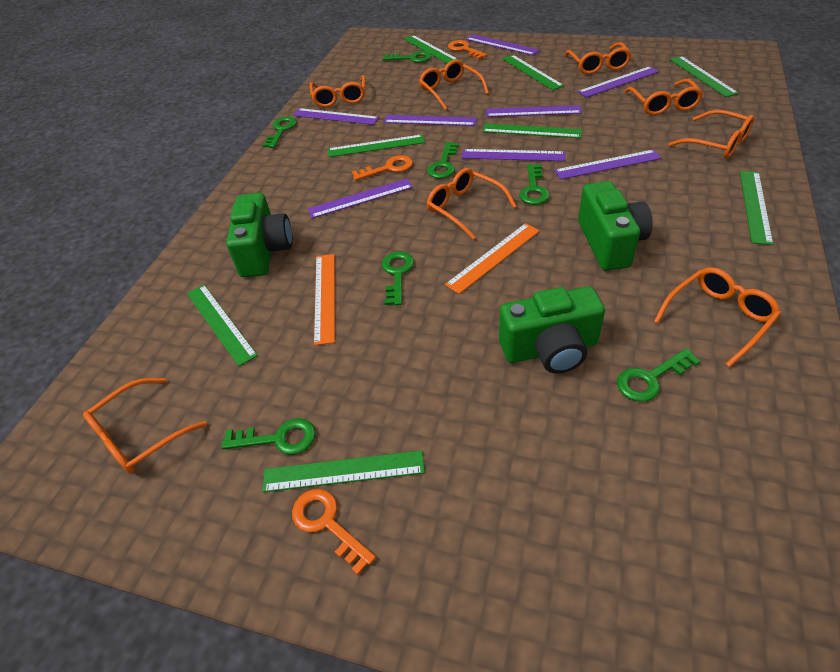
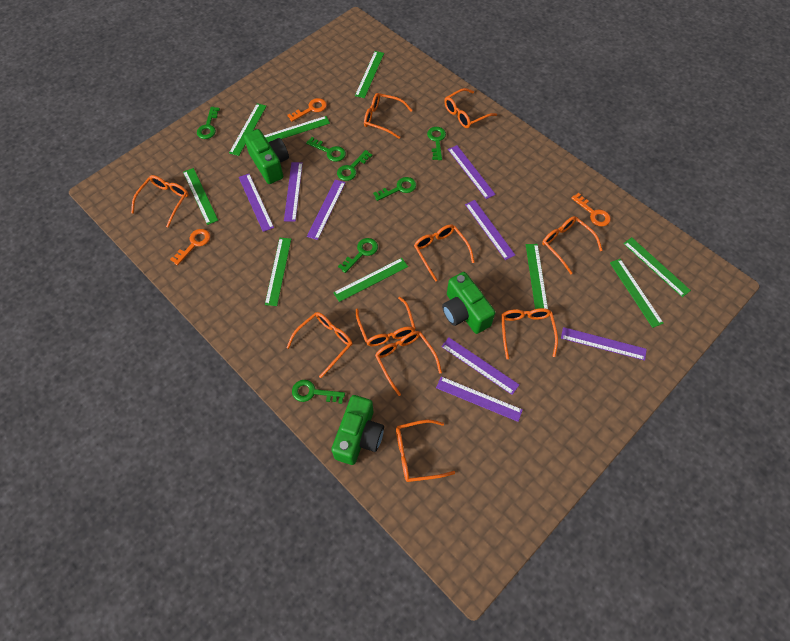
green ruler: [187,285,258,366] [262,450,425,492] [328,135,425,157] [404,35,458,64] [482,123,582,138] [502,55,564,90] [670,56,739,97] [740,171,773,245] = 8 -> [183,168,218,225] [229,103,267,156] [264,116,330,142] [265,238,291,306] [333,258,408,302] [355,51,384,98] [526,244,548,309] [610,259,664,328] [623,237,691,297] = 9
orange glasses: [83,378,207,474] [310,75,365,107] [419,59,489,110] [427,168,517,239] [565,42,632,74] [624,79,703,115] [654,267,781,367] [668,110,754,159] = 8 -> [131,175,189,228] [287,312,353,378] [356,297,416,346] [364,93,412,139] [375,331,442,396] [396,420,455,482] [414,224,475,282] [444,88,497,128] [501,308,558,359] [542,216,603,274] = 10
orange ruler: [314,254,335,345] [445,223,540,294] = 2 -> none = 0

